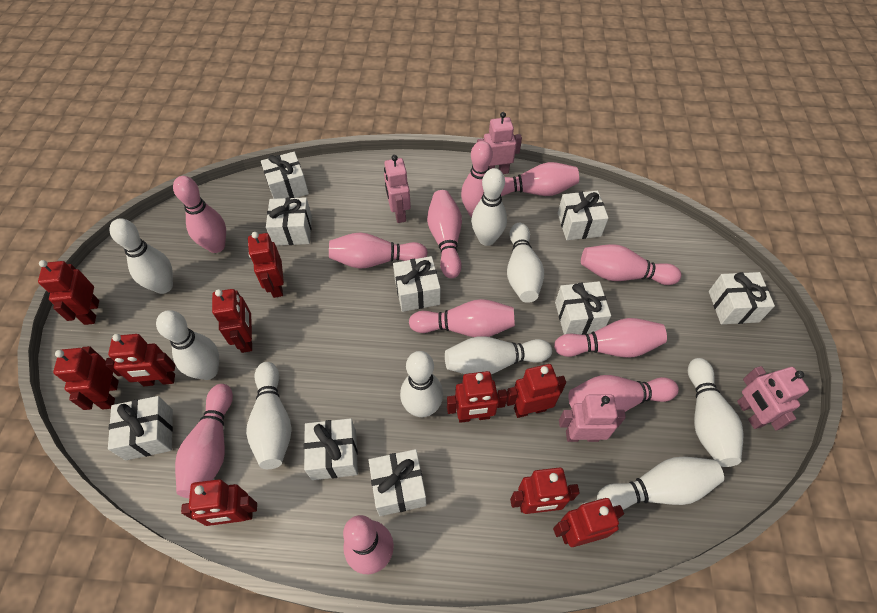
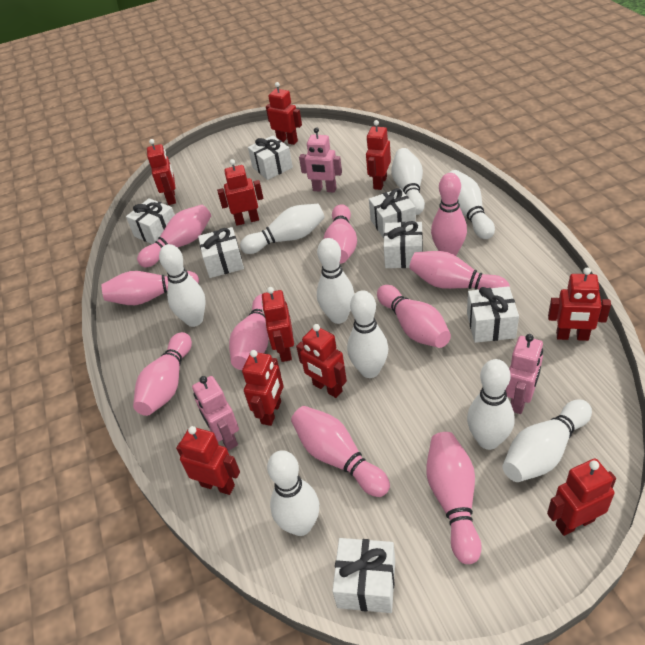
pink bowling pin: [173,176,226,253] [175,384,233,498] [329,232,428,269] [343,515,394,574] [409,299,515,337] [427,190,462,278] [461,141,493,218] [501,162,579,196] [554,318,667,358] [568,375,679,412] [581,244,681,285] = 11 -> [102,271,199,305] [133,332,192,416] [137,205,211,267] [229,294,269,370] [291,406,390,497] [323,204,357,264] [377,285,451,348] [409,251,510,289] [426,432,482,564] [431,173,467,256] = 10
pink robot: [384,155,411,223] [477,112,522,174] [559,395,626,442] [737,366,809,430] = 4 -> [192,376,239,451] [299,127,342,193] [506,334,543,414] = 3
white gift: [108,396,173,460] [261,152,309,199] [266,197,312,245] [304,418,358,480] [369,449,426,516] [393,256,440,312] [555,281,611,335] [558,191,608,240] [709,272,775,324] = 9 -> [126,198,175,244] [198,227,244,278] [248,135,293,180] [332,538,395,613] [369,188,416,238] [384,221,423,268] [467,286,519,343] = 7

